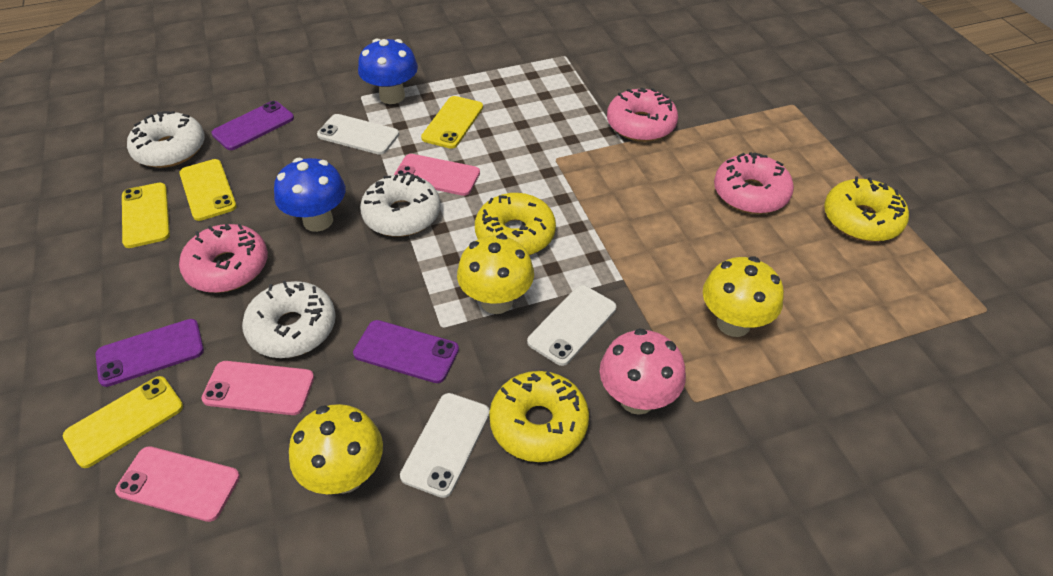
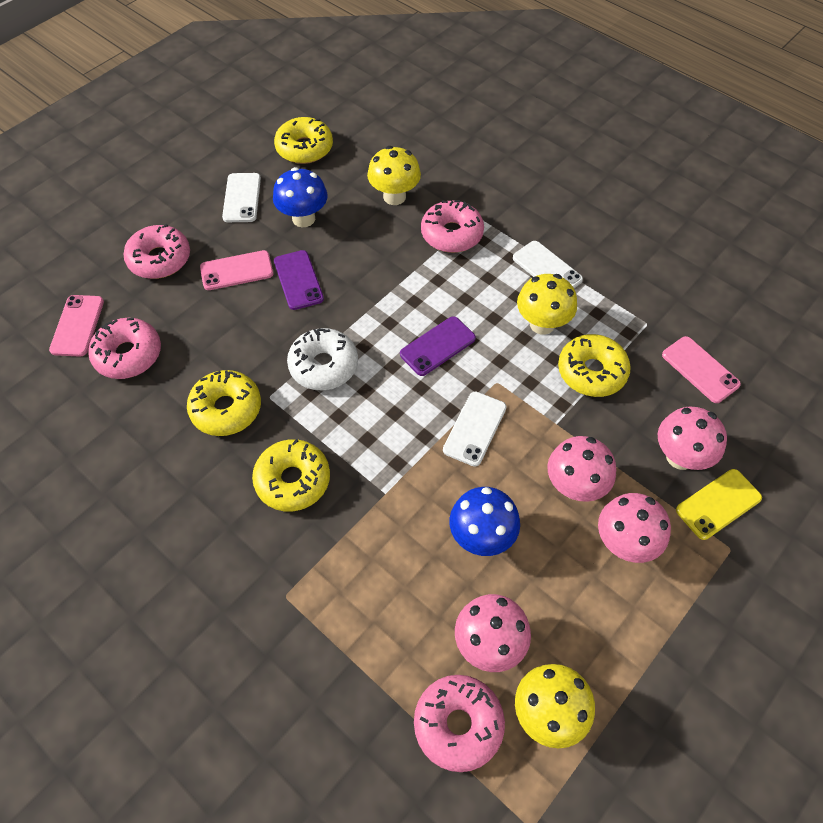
pink donut: [179,223,268,293] [607,88,678,142] [714,152,794,214] = 3 -> [88,318,161,379] [123,224,190,279] [414,675,505,772] [421,200,484,253] = 4
pink mushroom: [599,328,686,415] = 1 -> [455,594,531,672] [547,436,616,502] [598,493,671,563] [658,407,727,470] = 4
purple phone: [95,319,204,387] [211,101,294,150] [353,320,459,383] = 3 -> [274,250,324,310] [400,316,476,376] = 2
white donut: [127,111,205,168] [242,281,336,358] [360,173,440,237] = 3 -> [287,328,358,390] = 1
yellow donut: [475,193,556,255] [489,371,589,462] [824,176,909,242] = 3 -> [187,370,261,436] [252,439,330,512] [274,117,333,164] [558,334,631,397] = 4
yellow phone: [63,376,183,468] [122,183,170,248] [179,159,237,221] [421,96,483,149] = 4 -> [676,469,762,540] = 1

